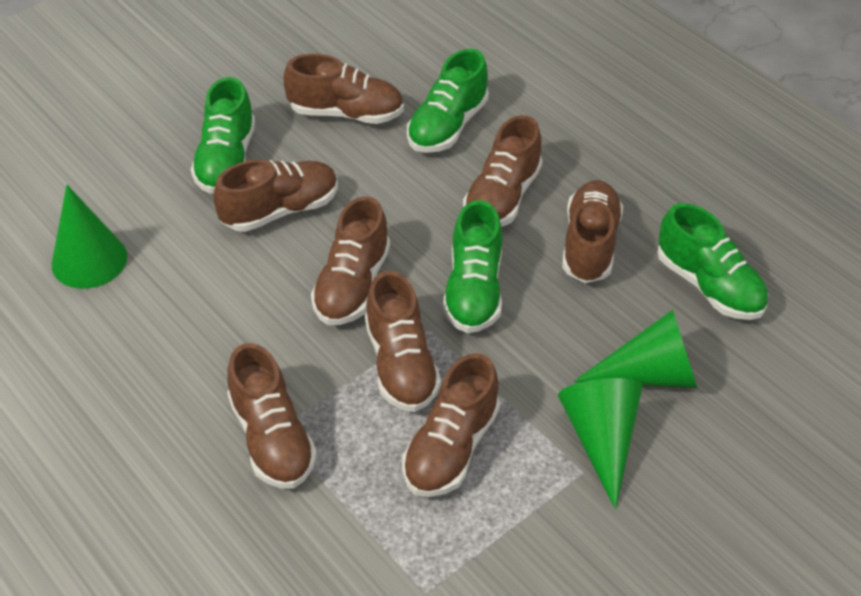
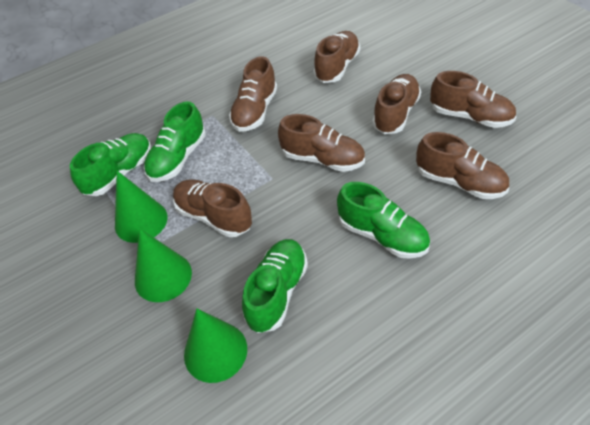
brown shoe: [213,160,338,232] [227,343,317,489] [284,54,404,124] [311,196,390,325] [365,271,441,412] [402,353,500,497] [463,115,542,227] [562,180,623,283] = 8 -> [173,179,252,237] [229,56,277,132] [278,114,365,172] [314,31,360,83] [372,74,421,134] [416,132,509,199] [430,71,516,128] = 7

